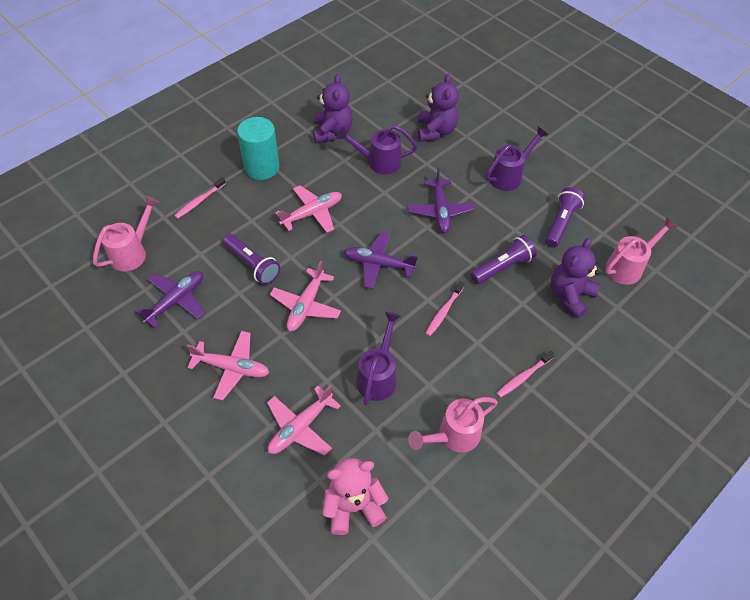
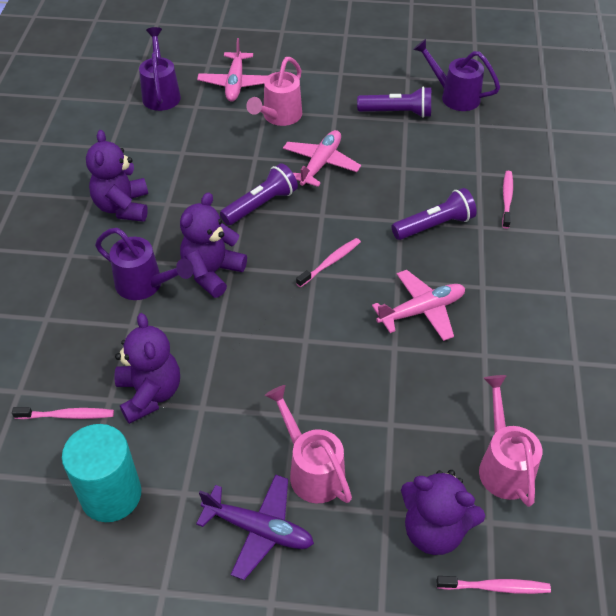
pink plane: [187,331,269,401] [267,385,341,456] [270,261,341,331] [275,185,342,233] = 4 -> [197,38,267,102] [283,130,361,187] [372,270,465,341] = 3
pink teddy bear: [322,458,388,535] = 1 -> none = 0
pink toothbrush: [174,177,226,219] [425,281,464,336] [496,351,555,398] = 3 -> [12,407,114,419] [296,238,361,287] [436,576,551,594] [502,171,513,229] = 4
purple plane: [135,271,204,329] [343,232,418,289] [407,168,475,233] = 3 -> [196,474,314,580] = 1
purple teddy bear: [313,74,353,143] [418,74,459,142] [551,238,600,319] = 3 -> [86,130,148,222] [115,313,180,424] [180,192,247,298] [401,470,485,555] = 4

